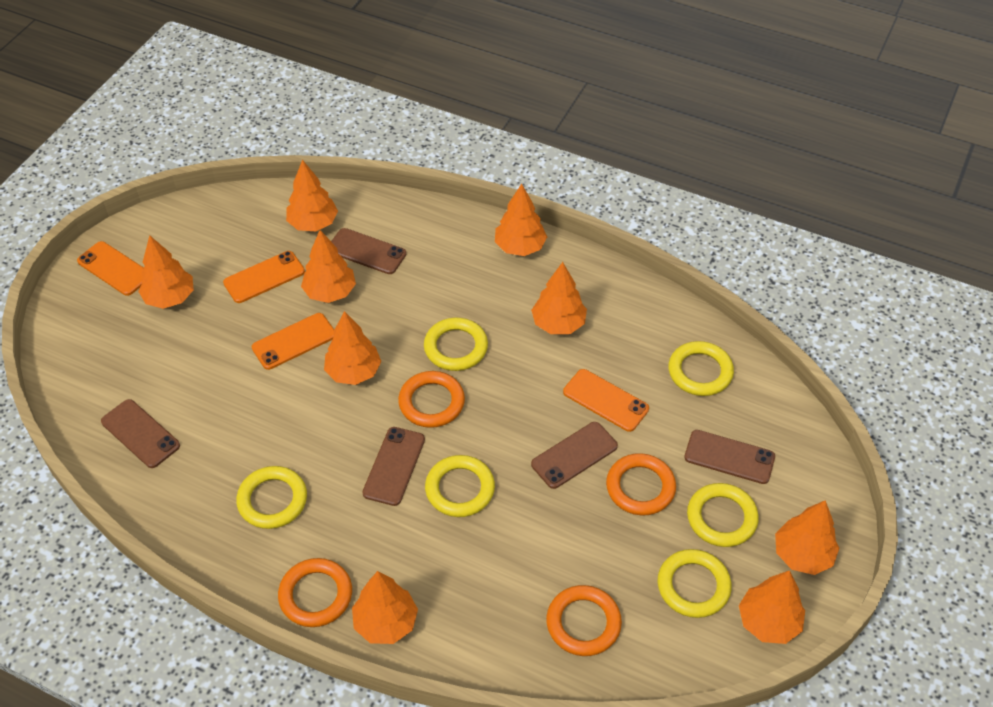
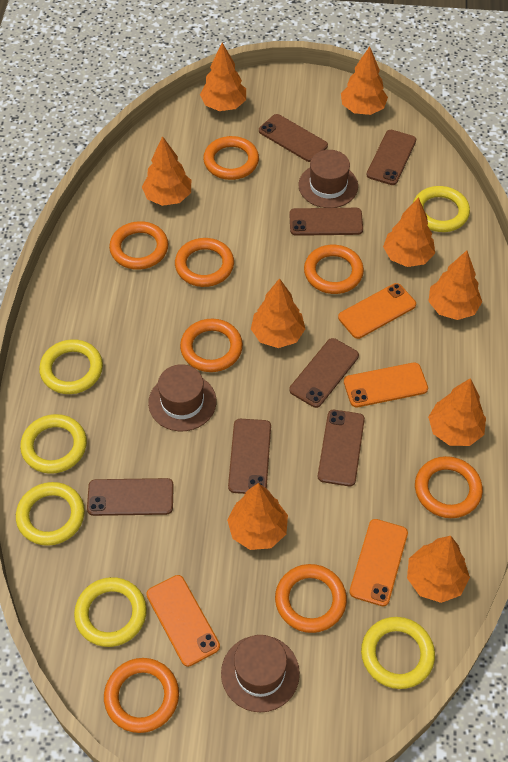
brown hat: none = 0 -> [148,364,216,431] [221,635,300,712] [298,150,358,208] = 3
brown phone: [101,399,180,468] [331,228,406,274] [362,427,425,506] [531,422,618,489] [684,430,775,484] = 5 -> [87,478,174,516] [228,419,271,494] [259,114,328,162] [289,208,363,236] [289,338,359,408] [318,410,365,486] [367,130,416,185] = 7
orange ring: [278,558,352,627] [398,371,465,428] [546,585,622,656] [606,453,676,515] = 4 -> [104,658,179,733] [109,221,168,270] [175,238,234,287] [180,319,243,372] [203,136,259,180] [275,564,347,633] [304,245,364,294] [415,456,483,518] = 8

